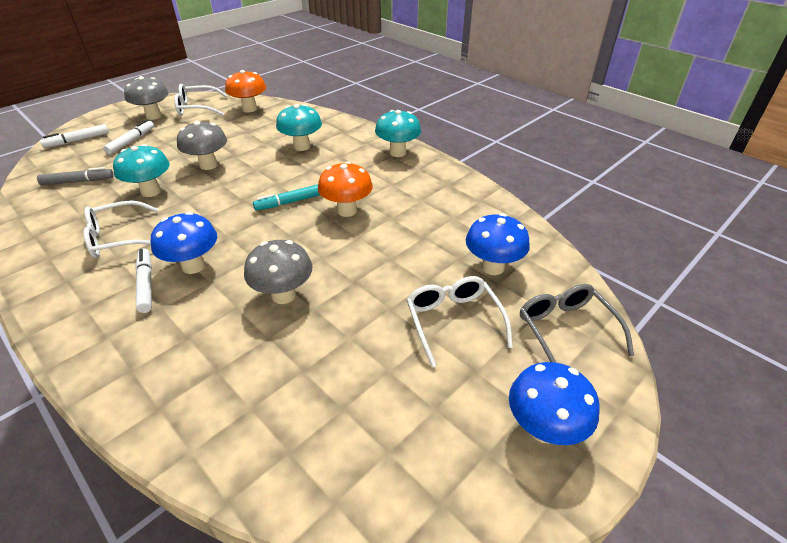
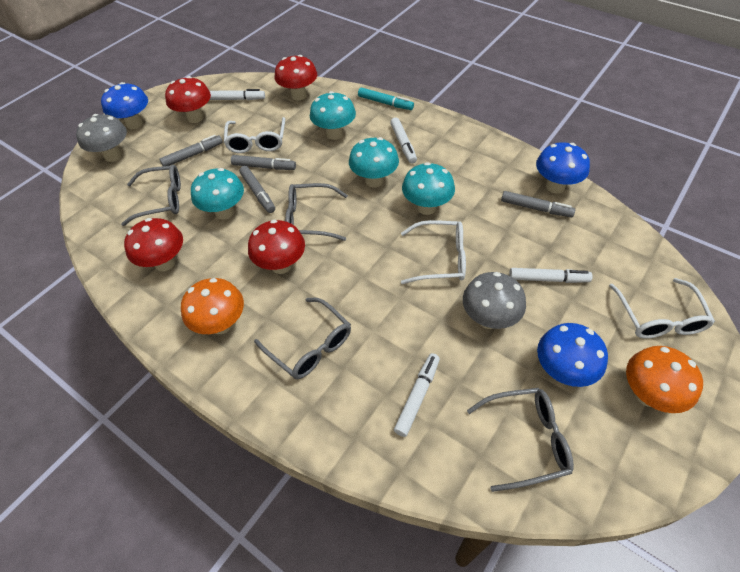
grey glasses: [520,284,634,362] = 1 -> [121,165,181,226] [254,298,351,379] [285,183,348,241] [467,388,574,492] = 4
grey marker: [37,167,114,185] = 1 -> [159,135,223,166] [231,155,296,170] [239,166,275,213] [501,191,575,217] = 4
grey mushroom: [124,76,169,120] [177,121,227,170] [244,240,312,304] = 3 -> [76,114,127,162] [463,272,526,329] = 2
red mushroom: none = 0 -> [124,218,183,271] [165,76,211,123] [248,220,305,274] [275,55,317,101] = 4
turquoise mushroom: [113,144,170,197] [276,104,322,151] [375,110,421,157] = 3 -> [191,168,244,219] [310,91,356,140] [349,137,399,188] [402,162,455,215] = 4
white marker: [40,124,109,148] [103,120,154,154] [135,249,152,313] = 3 -> [210,89,265,100] [390,117,417,164] [394,353,440,437] [509,268,593,283] = 4

